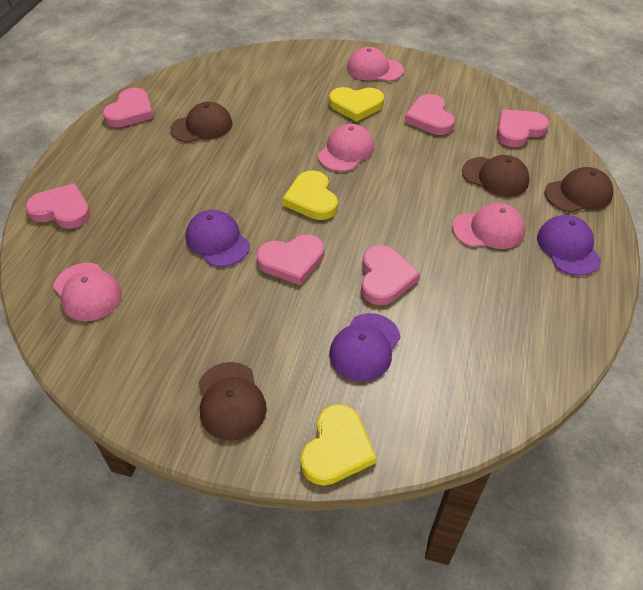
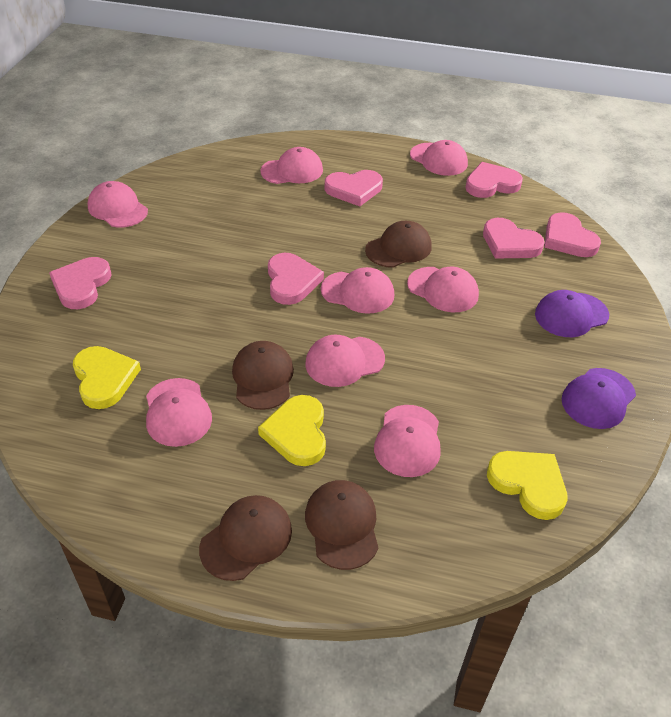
pink cap: [53,263,122,321] [318,124,375,172] [347,47,404,81] [452,203,525,249] = 4 -> [87,181,148,228] [146,378,212,447] [260,147,323,184] [305,335,385,387] [321,267,394,314] [374,405,441,477] [407,267,479,312] [410,140,468,176] = 8
purple cap: [186,210,250,267] [329,313,400,382] [537,215,601,276] = 3 -> [535,290,609,337] [562,368,636,429] = 2

